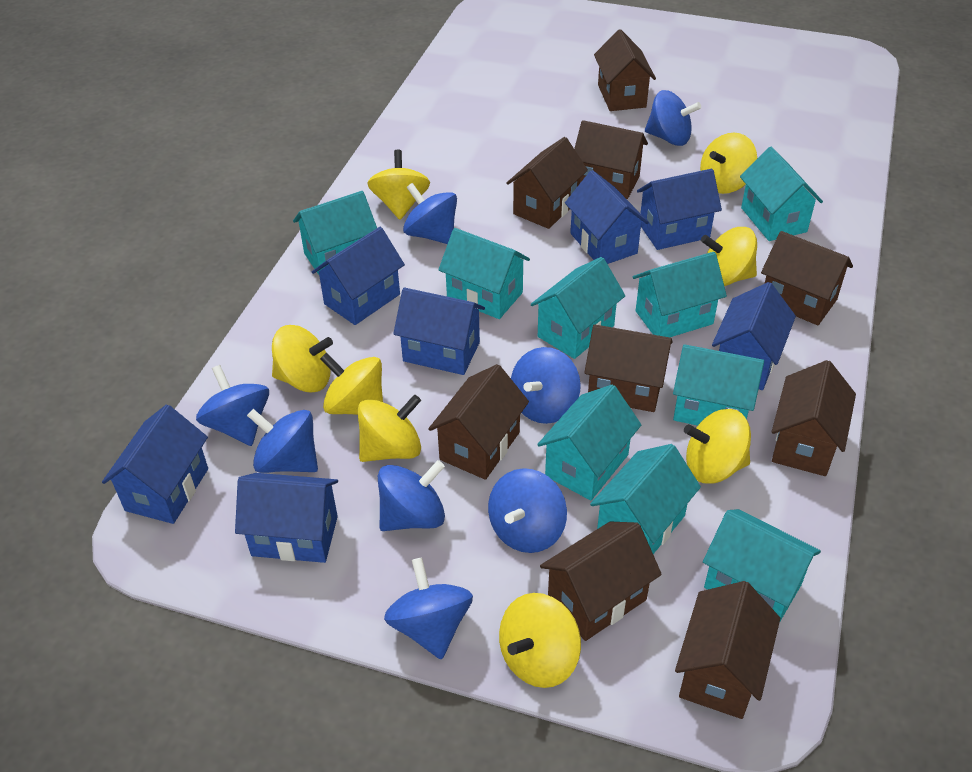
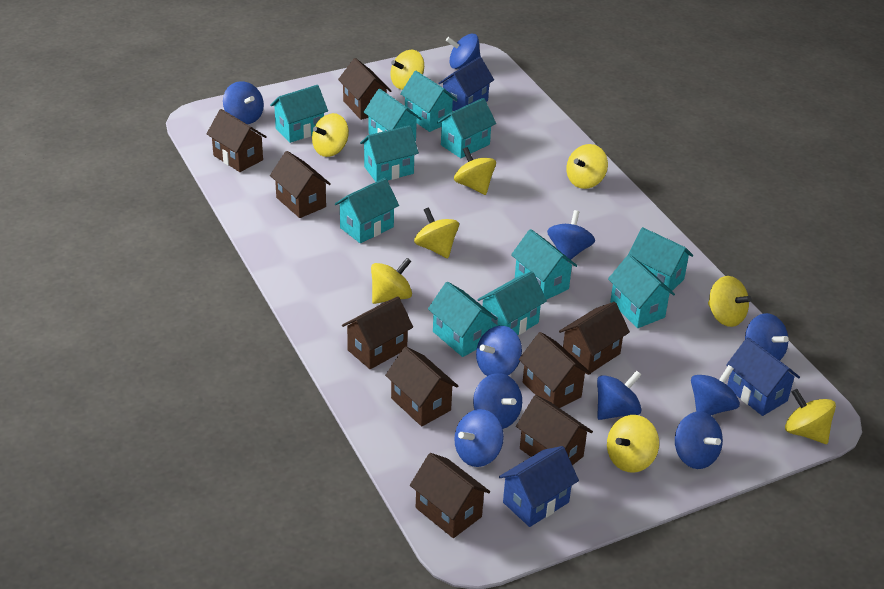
blue house: [102,405,208,524] [235,473,338,563] [312,227,405,325] [393,287,485,375] [565,170,649,264] [637,169,722,250] [712,282,796,390] = 7 -> [438,56,494,111] [499,446,579,527] [726,337,800,416] = 3
blue spinning top: [196,365,269,446] [247,409,318,473] [378,460,445,531] [384,557,473,660] [403,183,457,244] [488,468,567,553] [511,347,581,424] [645,90,701,146] = 8 -> [223,81,264,124] [446,33,481,69] [454,409,504,467] [473,373,522,429] [476,326,522,376] [547,210,595,260] [597,371,642,420] [675,411,723,469] [691,365,740,415] [745,313,789,361] = 10
turquoise house: [293,191,377,275] [438,228,530,319] [531,257,625,359] [537,385,641,501] [590,444,701,554] [633,252,727,337] [673,344,764,426] [703,509,821,623] [740,147,823,241] = 9 -> [270,85,328,143] [335,178,399,243] [360,125,419,182] [364,89,421,142] [400,71,457,132] [428,282,497,357] [437,98,496,158] [477,271,547,335] [511,229,577,300] [608,254,675,328] [628,227,693,293] = 11
yellow spinning top: [272,325,333,393] [320,353,383,415] [358,395,421,462] [368,150,430,219] [499,593,581,688] [684,409,751,483] [700,133,757,194] [701,227,757,286] = 8 -> [312,113,349,157] [371,258,412,304] [390,50,424,90] [414,207,459,258] [454,147,496,195] [567,144,608,189] [607,415,659,473] [708,276,752,327] [785,389,836,444] = 9

